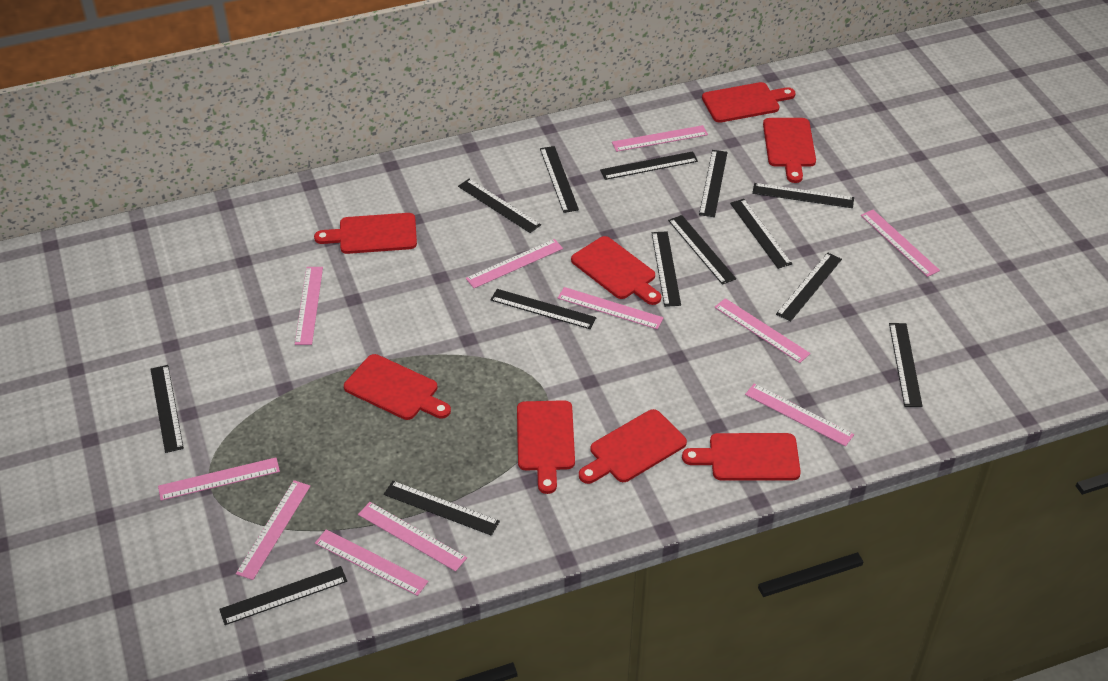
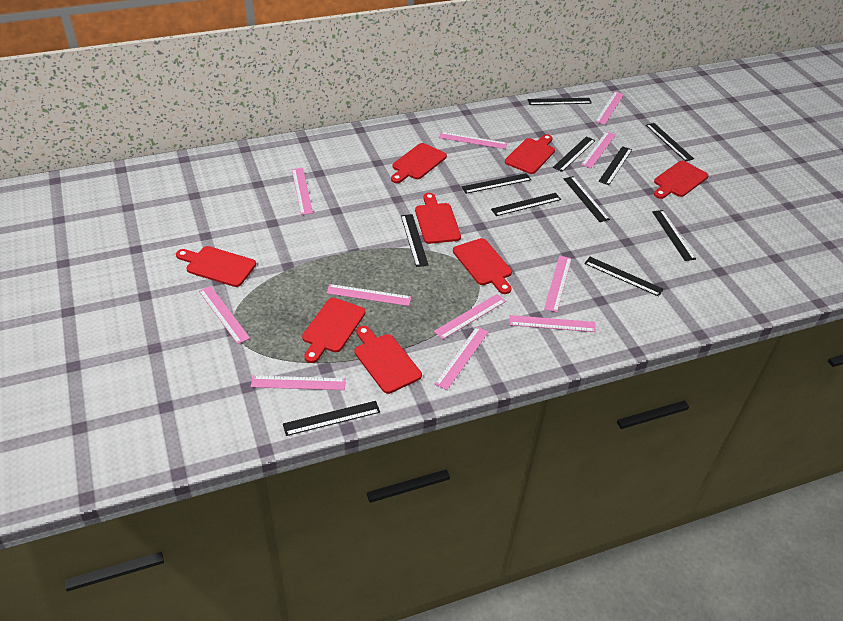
black ruler: [151,365,184,453] [219,566,347,625] [384,481,500,536] [458,179,541,233] [491,289,596,329] [540,146,579,213] [600,151,698,180] [652,231,681,307] [668,215,736,285] [699,150,728,217] [730,199,792,269] [752,183,854,208] [776,252,842,322] [889,323,923,407] = 14 -> [283,401,380,436] [401,214,429,267] [461,173,531,194] [491,193,561,216] [528,98,592,105] [553,136,596,172] [564,176,610,222] [584,257,664,297] [599,146,632,185] [646,123,694,161] [652,210,696,261] = 11

